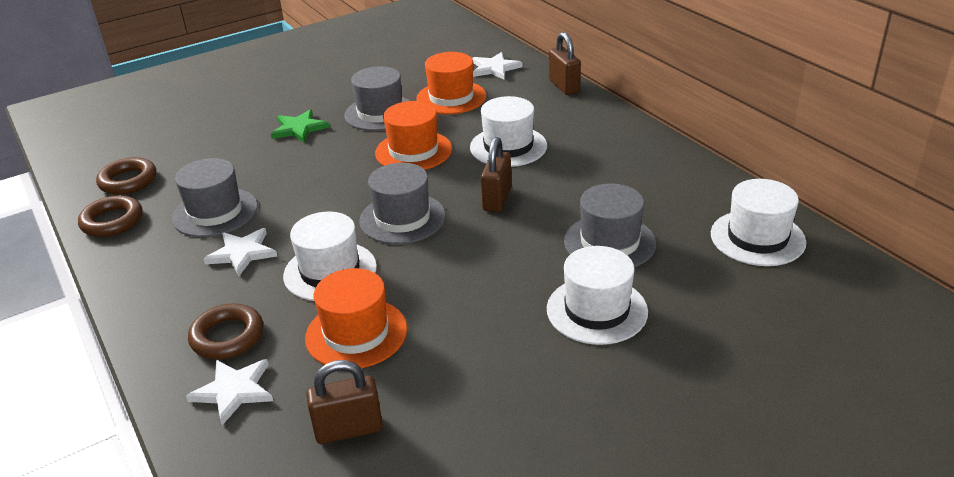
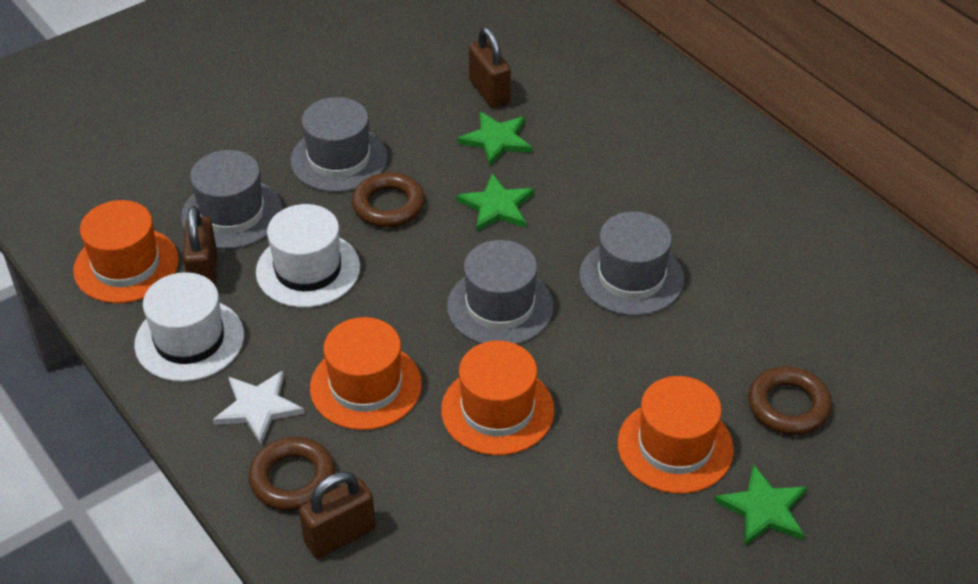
green star: [271,109,329,143] = 1 -> [456,174,534,232] [457,112,532,166] [714,464,807,546] = 3
orange hat: [305,268,407,368] [375,101,452,170] [416,52,486,114] = 3 -> [73,200,179,303] [310,317,422,430] [441,341,555,455] [617,376,734,494] = 4
white hat: [283,212,377,301] [470,96,547,167] [547,246,648,345] [711,179,806,266] = 4 -> [134,272,244,382] [256,204,360,308] = 2
white star: [186,359,273,425] [204,228,277,276] [472,52,522,80] = 3 -> [213,371,304,444] = 1

